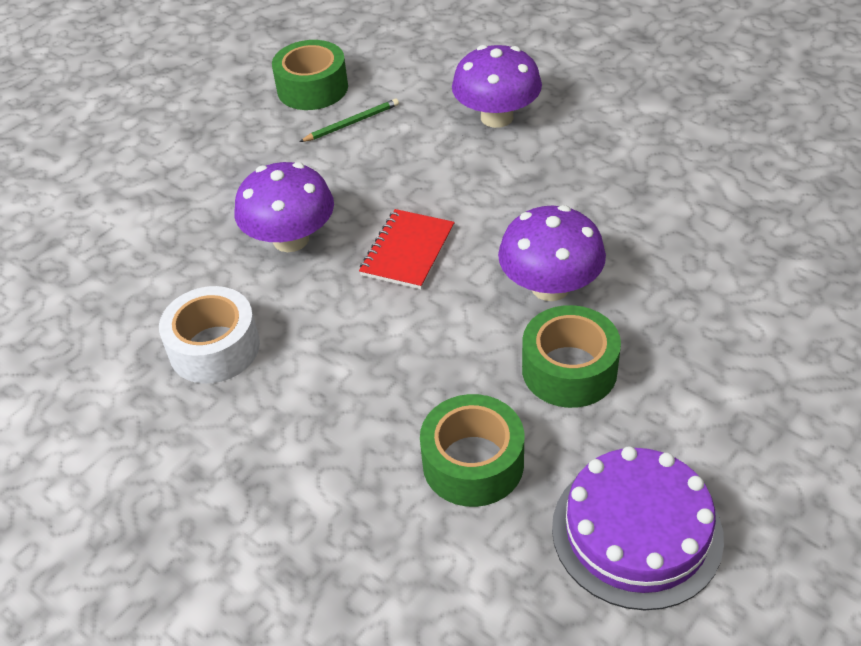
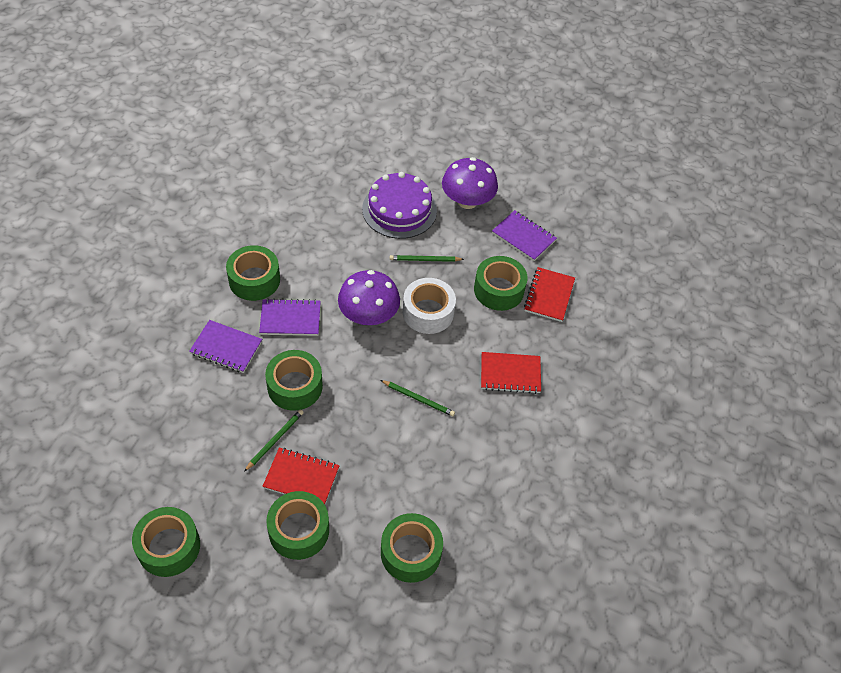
green pencil: [299,99,399,142] = 1 -> [244,409,304,472] [381,380,455,416] [390,255,464,262] = 3
green tape: [272,40,348,110] [420,394,524,507] [522,305,621,408] = 3 -> [132,507,200,577] [226,245,280,301] [265,350,323,411] [266,491,329,560] [381,513,443,583] [474,256,527,311] = 6
purple mushroom: [234,162,334,252] [452,45,542,128] [498,205,606,301] = 3 -> [338,270,400,325] [442,157,498,209] = 2
purple notebook: none = 0 -> [189,320,262,373] [259,298,321,336] [492,210,557,261] = 3
red notebook: [359,209,455,289] = 1 -> [262,447,340,505] [481,352,541,394] [524,267,575,322] = 3

